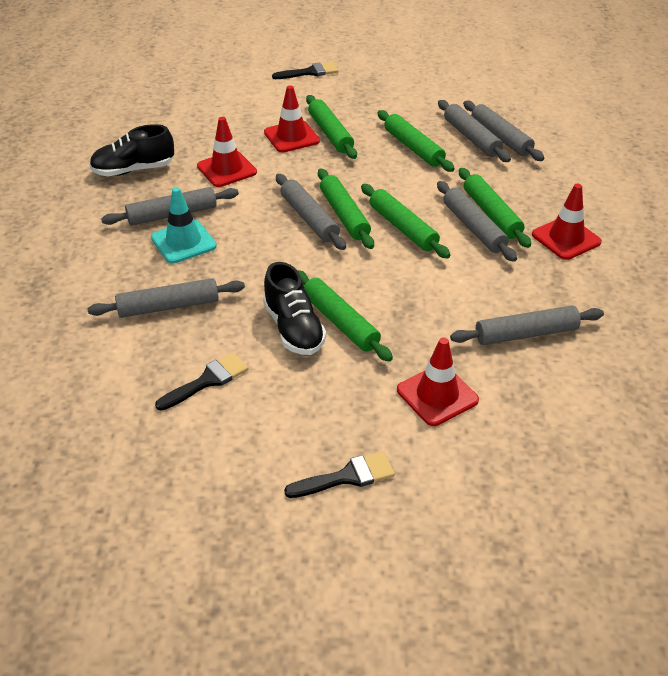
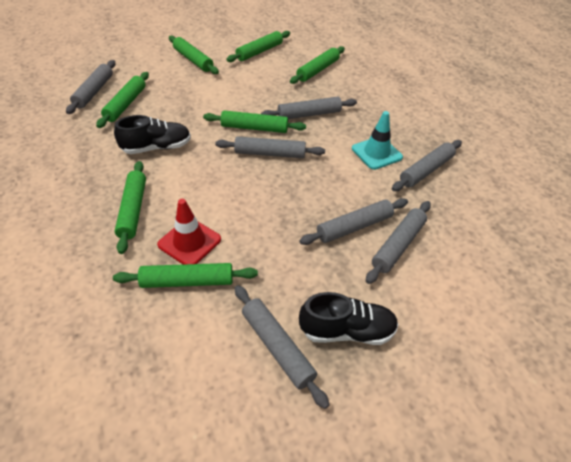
black brush: [155,352,249,411] [272,62,338,79] [284,451,395,498] = 3 -> none = 0
green rolling pin: [297,270,393,362] [306,95,357,159] [318,169,374,249] [361,184,450,259] [377,110,455,172] [459,168,531,248] = 6 -> [96,72,149,128] [113,263,258,288] [115,161,146,254] [169,35,219,74] [203,111,306,133] [226,31,290,62] [290,46,345,84] = 7
red traffic cone: [197,117,257,187] [264,85,320,153] [397,337,479,426] [532,184,602,260] = 4 -> [157,199,221,265] = 1

